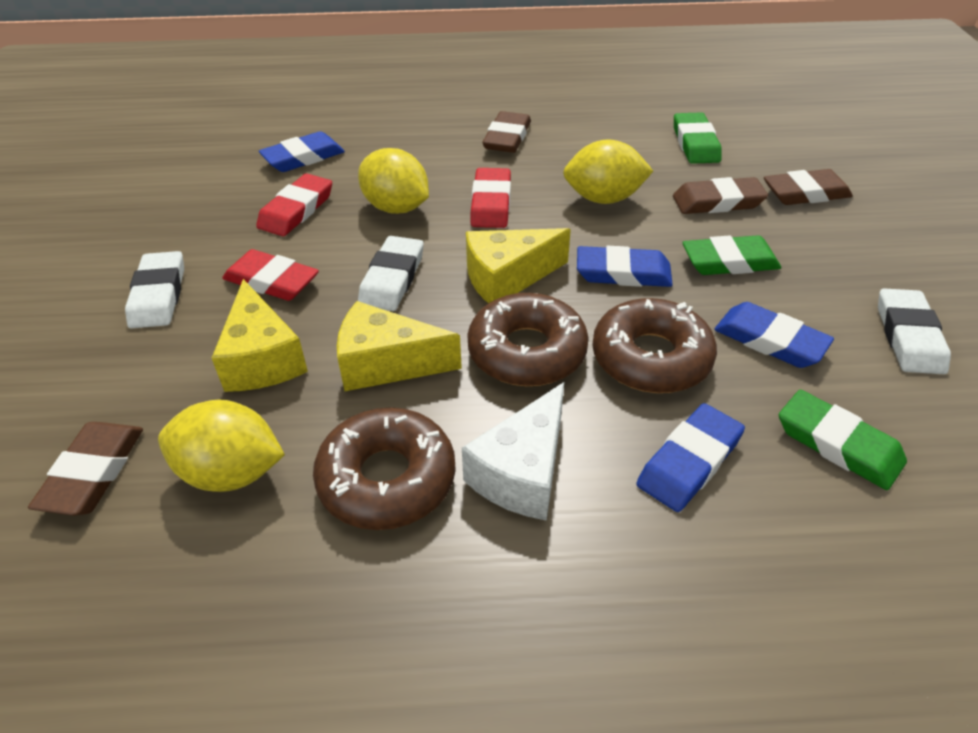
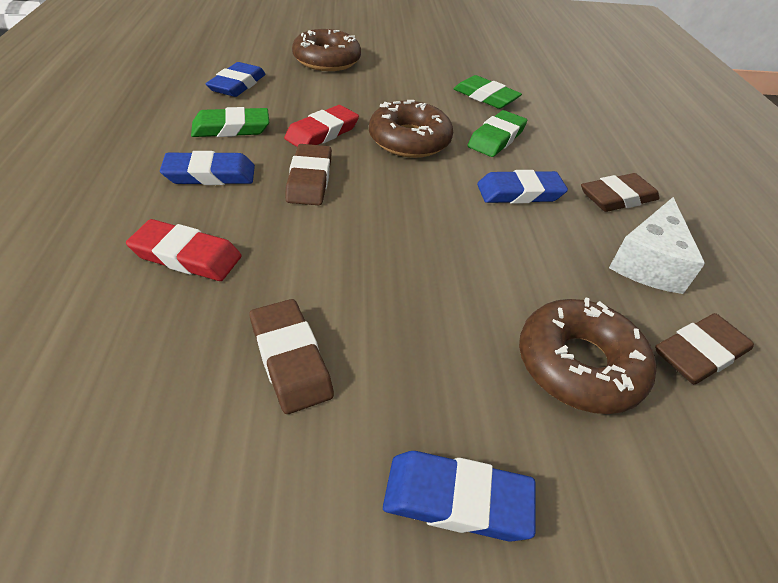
red eraser: [222,249,319,301] [256,174,332,236] [470,168,511,228] = 3 -> [126,219,241,281] [284,105,359,147] = 2
white eraser: [125,251,184,329] [358,236,424,311] [878,288,951,374] = 3 -> none = 0
yellow cheese: [212,279,308,392] [337,301,462,391] [466,228,571,303] = 3 -> none = 0
yellow lemon: [158,400,285,492] [358,148,429,214] [563,139,653,204] = 3 -> none = 0

